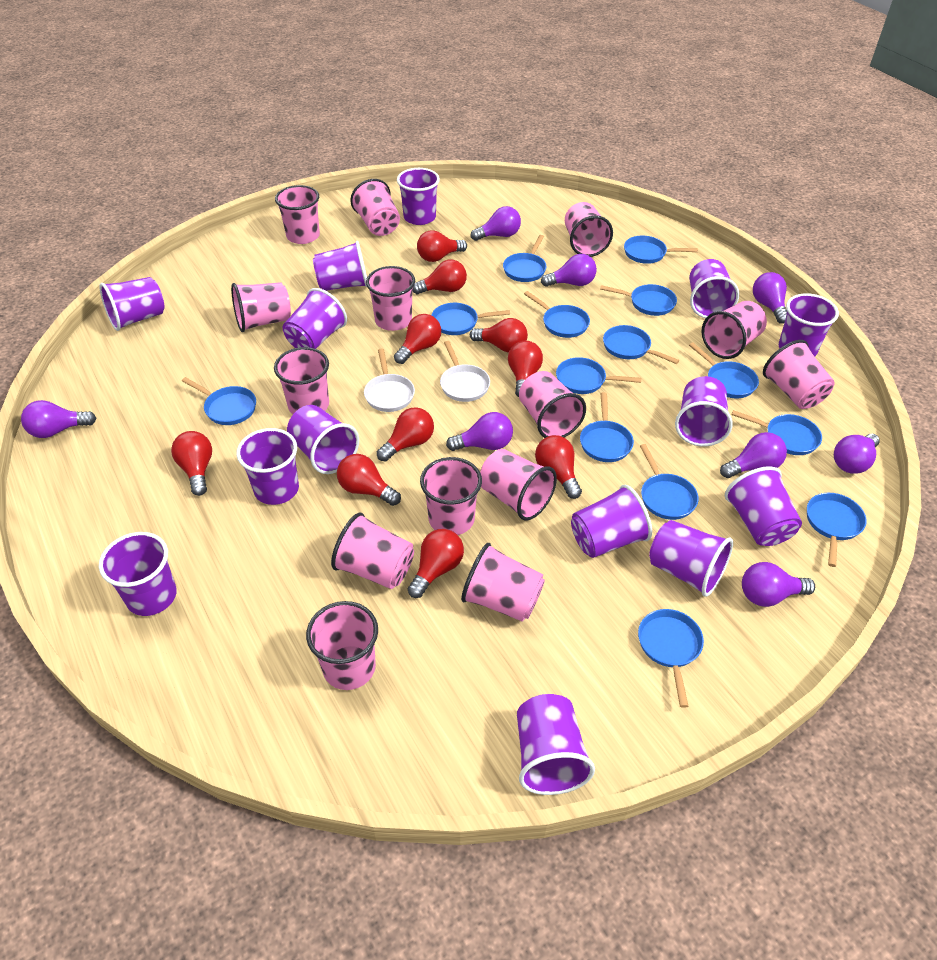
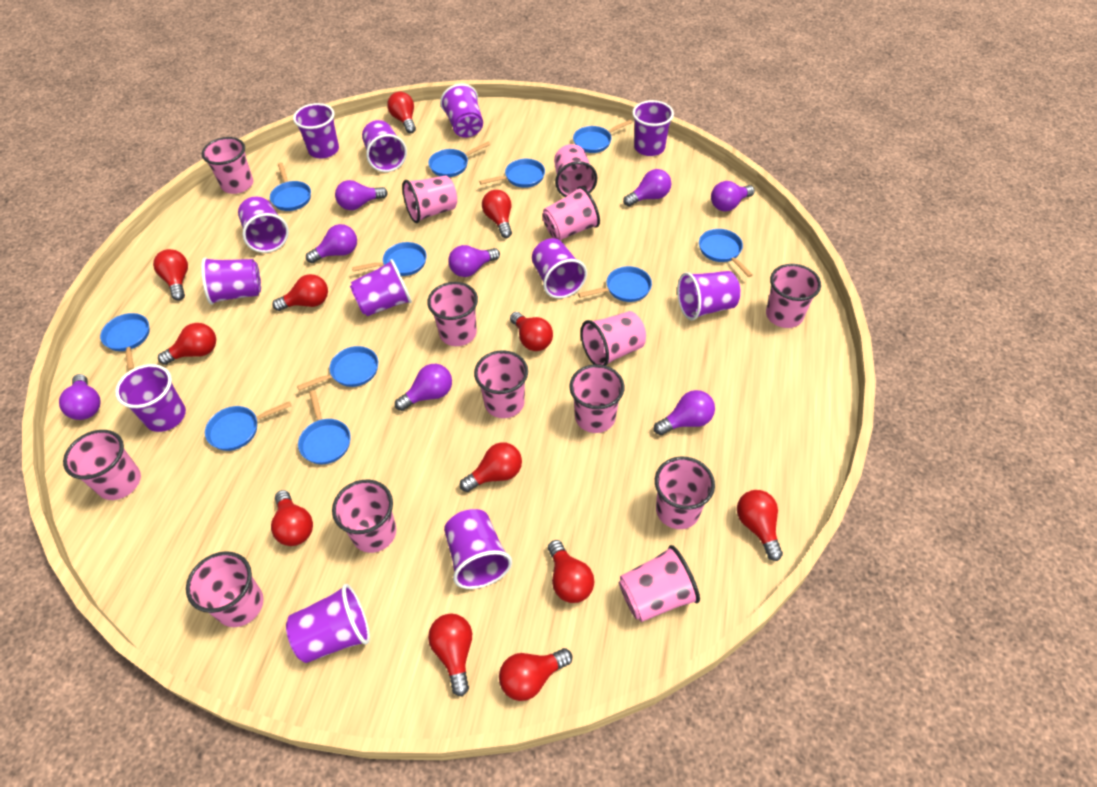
blue pan: [182,377,256,425] [432,303,510,335] [503,235,546,282] [524,291,590,338] [556,357,642,394] [580,392,634,462] [600,284,677,316] [603,325,679,364] [624,235,698,264] [638,609,704,708] [640,444,699,520] [689,342,759,398] [731,410,822,455] [807,493,867,567] = 14 -> [100,313,150,371] [205,401,291,451] [270,163,311,211] [297,346,378,391] [298,390,351,464] [352,242,427,276] [428,142,490,177] [479,159,545,188] [573,120,632,153] [578,266,652,302] [699,229,753,277] = 11
purple cup: [99,277,165,331] [99,532,177,616] [236,428,299,505] [283,288,347,349] [287,405,359,474] [313,241,367,291] [397,168,440,225] [517,694,595,795] [571,485,652,558] [649,520,733,597] [675,376,733,446] [689,259,739,318] [725,466,802,546] [779,293,839,357] = 14 -> [115,364,186,432] [201,257,261,305] [238,197,289,253] [286,584,370,663] [293,103,339,158] [350,259,412,316] [362,120,407,172] [440,84,483,138] [444,509,512,589] [532,238,587,299] [632,100,674,156] [677,271,741,320] = 12
red light bulb: [171,431,212,496] [337,454,401,506] [377,407,434,462] [394,314,441,364] [408,529,464,598] [413,259,467,294] [417,230,467,262] [470,318,528,353] [508,341,543,397] [535,435,582,499] = 10 -> [153,249,188,301] [158,323,216,365] [271,490,313,546] [272,274,328,311] [387,92,416,133] [428,613,472,696] [460,442,522,492] [482,190,512,238] [499,648,572,701] [510,312,553,351] [548,540,594,603] [737,490,783,561] = 12
white pan: [364,349,415,412] [440,341,490,402] = 2 -> none = 0

